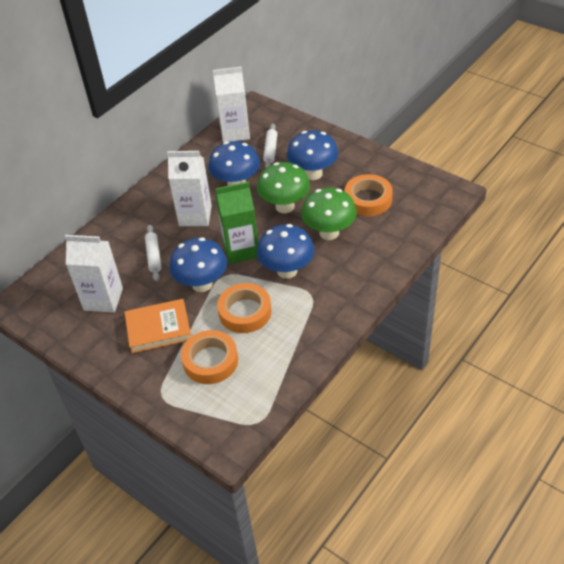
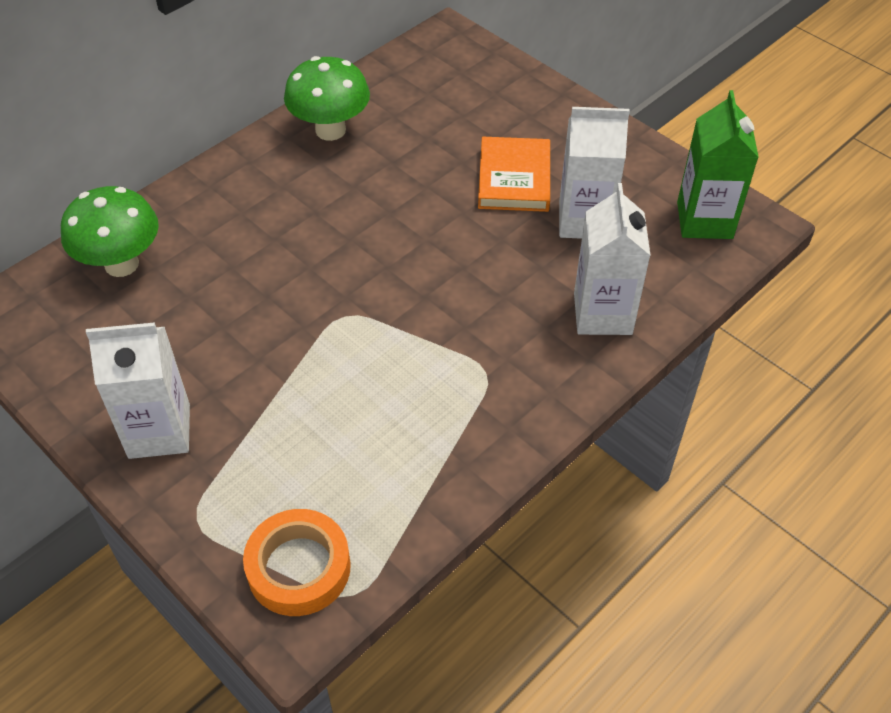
blue mushroom: [169,237,227,292] [208,141,260,186] [257,224,314,279] [287,130,338,180] = 4 -> none = 0
orange tape: [181,330,238,384] [217,283,272,333] [345,174,393,216] = 3 -> [243,509,351,616] = 1
white rolling pin: [145,225,161,281] [263,123,277,168] = 2 -> none = 0

